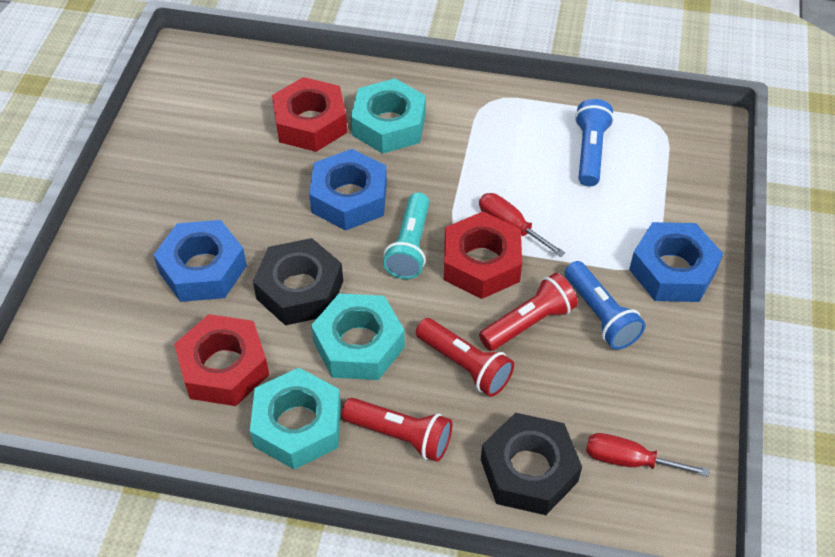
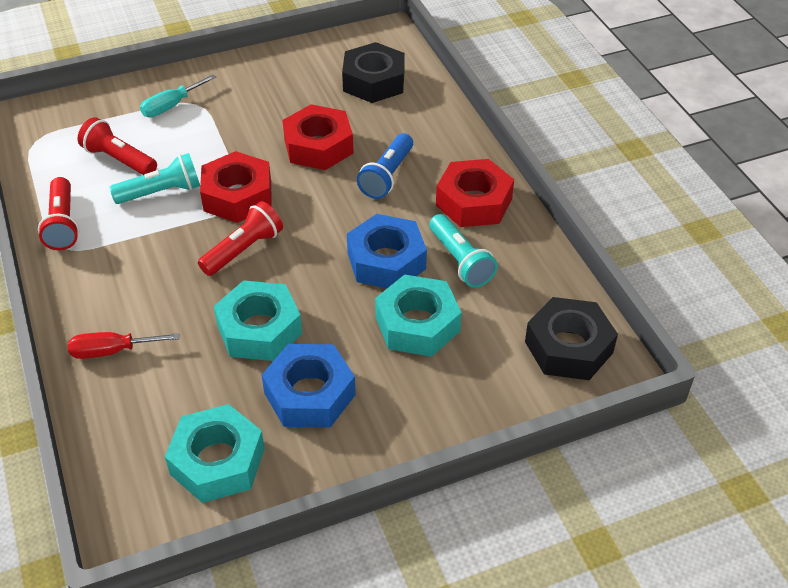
blue flashlight: [565,261,645,350] [575,99,614,186] = 2 -> [357,133,413,199] = 1
blue nut: [154,220,247,302] [309,149,387,231] [629,222,723,302] = 3 -> [262,344,356,427] [347,214,427,288] = 2
red screwdriver: [479,193,565,257] [586,433,710,477] = 2 -> [68,332,180,359] = 1
turquoise flashlight: [383,192,429,279] = 1 -> [109,153,200,204] [429,214,498,288] = 2
turquoise screwdriver: none = 0 -> [140,74,216,117] = 1

